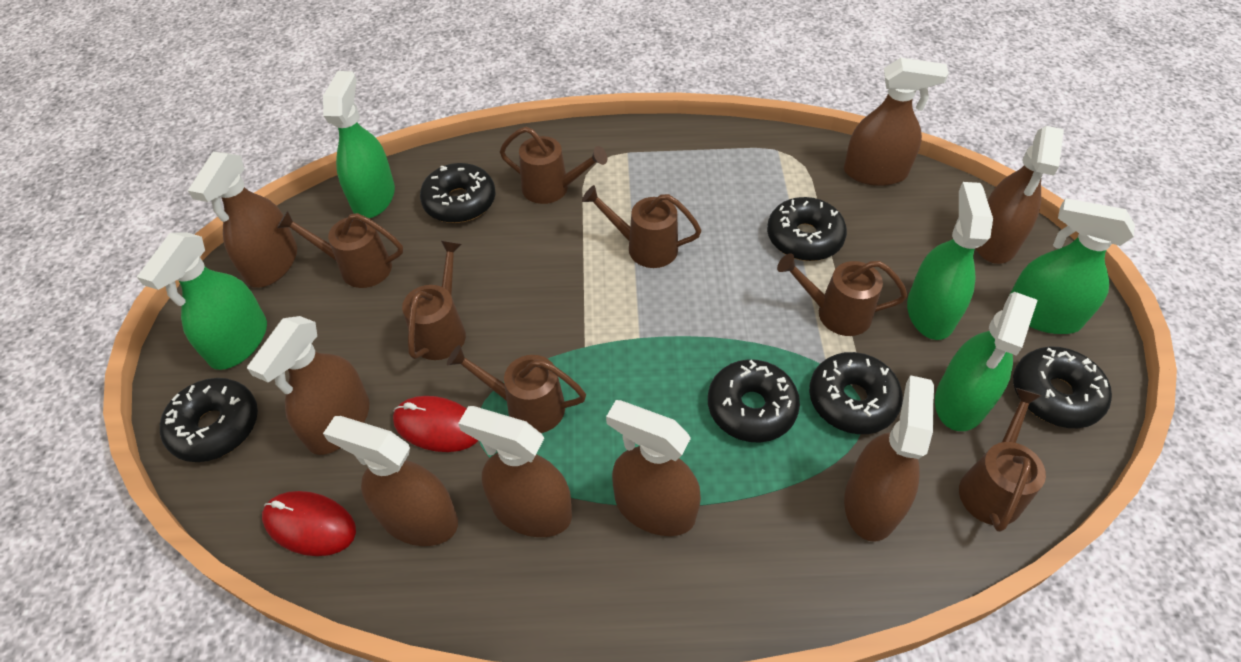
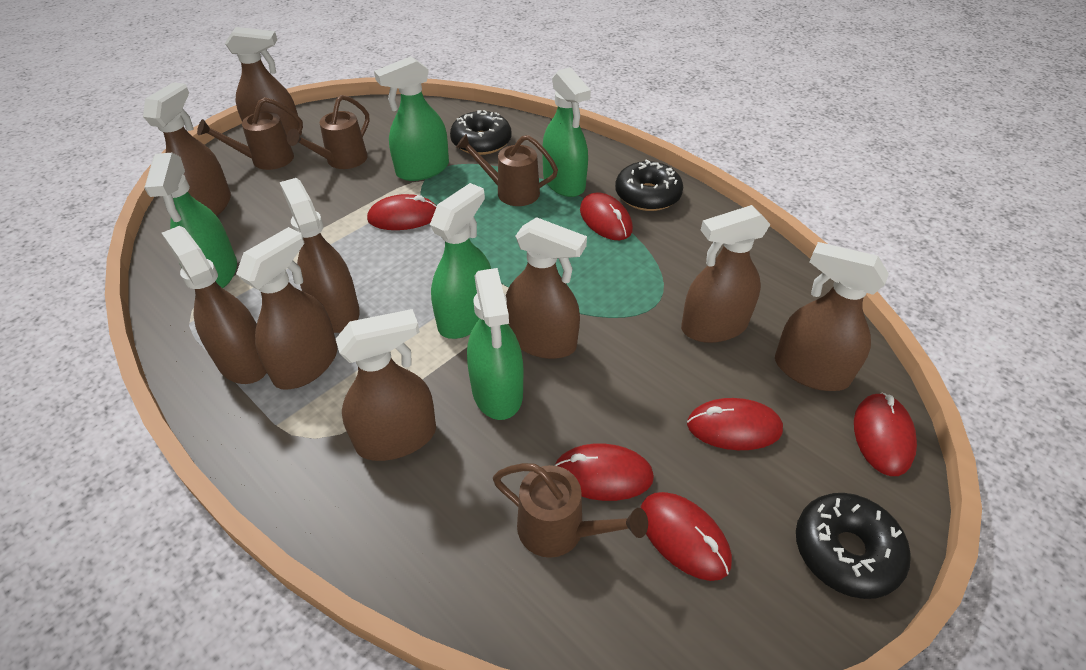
black donut: [160,378,258,462] [420,163,495,223] [708,359,800,443] [767,197,847,261] [809,352,903,434] [1013,347,1112,428] = 6 -> [450,110,512,155] [615,159,683,211] [796,493,911,599] = 3
brown spray bottle: [188,152,297,288] [247,316,369,455] [323,416,458,546] [458,406,572,537] [606,400,701,536] [844,58,949,186] [844,375,934,542] [976,126,1064,264] = 8 -> [143,82,231,216] [162,226,267,384] [225,27,302,136] [236,227,337,390] [280,178,360,333] [336,309,436,461] [506,217,587,359] [681,205,771,343] [775,242,889,391] = 9
brown watering can: [277,210,403,288] [402,241,466,360] [447,345,586,433] [499,127,607,204] [582,185,702,268] [777,253,907,336] [959,388,1046,532] = 7 -> [197,97,303,170] [287,95,370,169] [456,134,558,206] [493,463,648,558] = 4
red mouse: [262,491,356,556] [393,396,478,452] = 2 -> [367,194,437,230] [555,444,654,501] [580,192,633,240] [641,492,732,581] [687,398,783,450] [854,393,917,476] = 6

